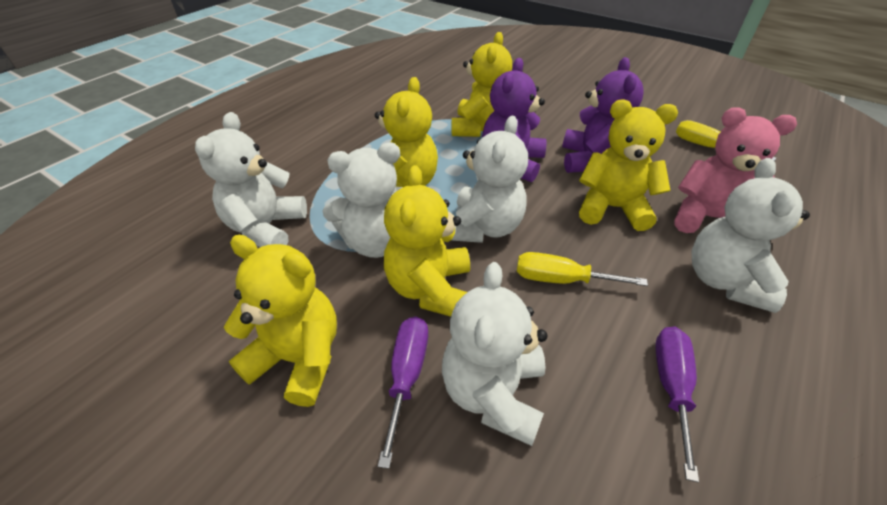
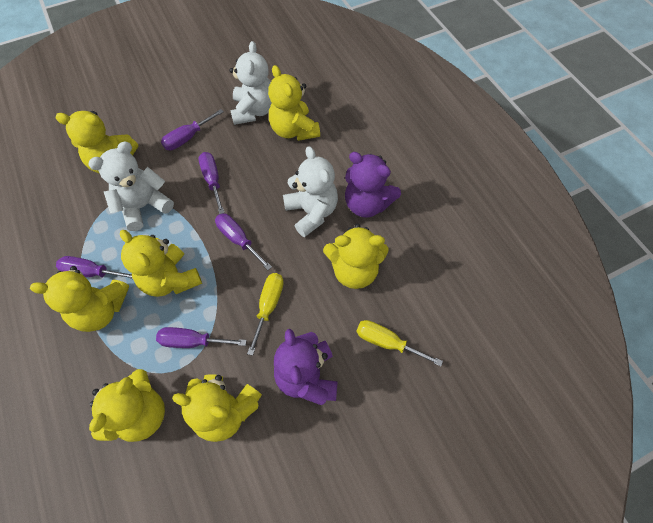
pink teddy bear: [674,107,797,233] = 1 -> none = 0
purple screwdriver: [378,316,428,469] [655,327,699,483] = 2 -> [56,256,133,279] [156,327,247,348] [161,109,224,150] [198,152,225,214] [215,214,272,270] = 5
white teddy bear: [195,112,307,247] [323,142,403,258] [442,262,547,446] [451,116,528,243] [692,158,810,313] = 5 -> [88,142,174,231] [229,41,272,125] [283,146,338,237] = 3
yellow teddy bear: [224,235,337,407] [375,77,438,187] [384,165,470,317] [452,32,512,137] [579,100,678,231] = 5 -> [30,266,129,332] [56,111,138,174] [89,369,165,442] [120,230,202,297] [172,374,262,442] [268,65,320,141] [323,224,388,289] = 7

